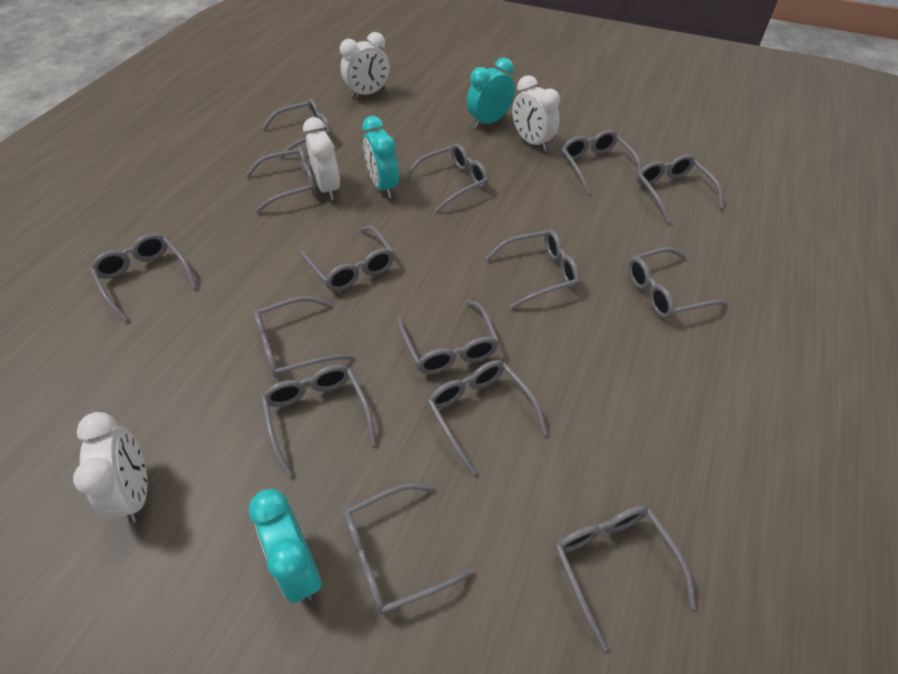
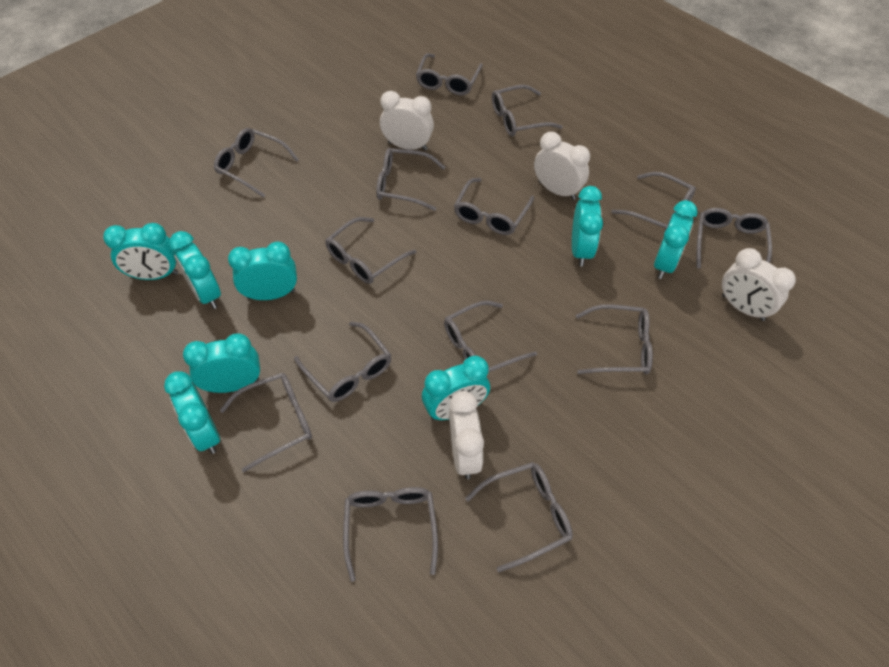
grey glasses: [90,233,197,322] [245,147,317,213] [253,296,354,379] [261,365,376,477] [262,99,332,159] [301,226,395,291] [344,483,474,615] [398,300,499,374] [404,143,489,212] [427,360,548,476] [485,230,580,309] [555,505,696,652] [561,130,642,194] [628,247,728,319] [637,154,724,223] = 15 -> [214,128,299,198] [220,373,312,472] [294,321,391,402] [325,217,416,284] [343,487,438,582] [376,148,445,211] [416,53,483,96] [444,301,537,372] [454,178,534,235] [465,462,573,572] [492,85,563,136] [576,304,653,374] [611,172,696,231] [697,208,772,268] = 14
turquoise clock: [248,489,321,603] [362,116,399,198] [467,58,515,128] = 3 -> [103,223,178,280] [164,371,220,454] [169,231,221,309] [183,333,260,393] [228,242,297,300] [422,356,490,420] [572,186,603,266] [654,200,698,279] = 8

